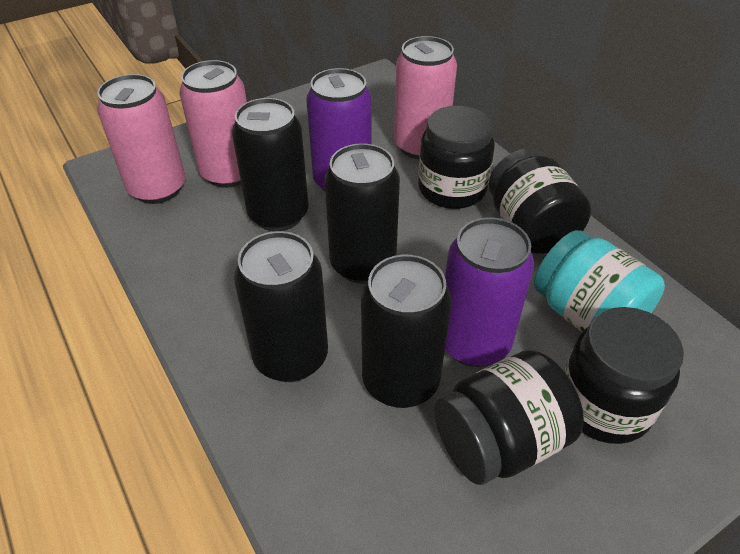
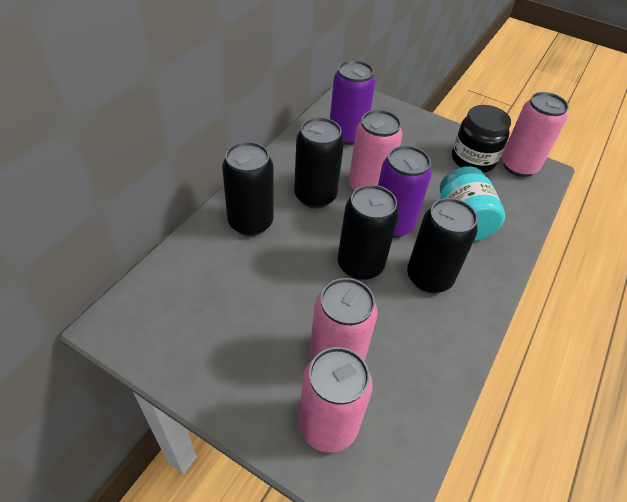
black jar: [418,106,495,209] [434,350,584,485] [489,148,591,254] [564,307,684,444] = 4 -> [452,105,511,173] = 1
pink can: [97,74,185,204] [179,60,247,188] [394,36,457,159] = 3 -> [299,347,373,453] [310,278,378,361] [349,110,402,191] [502,92,569,177] = 4

